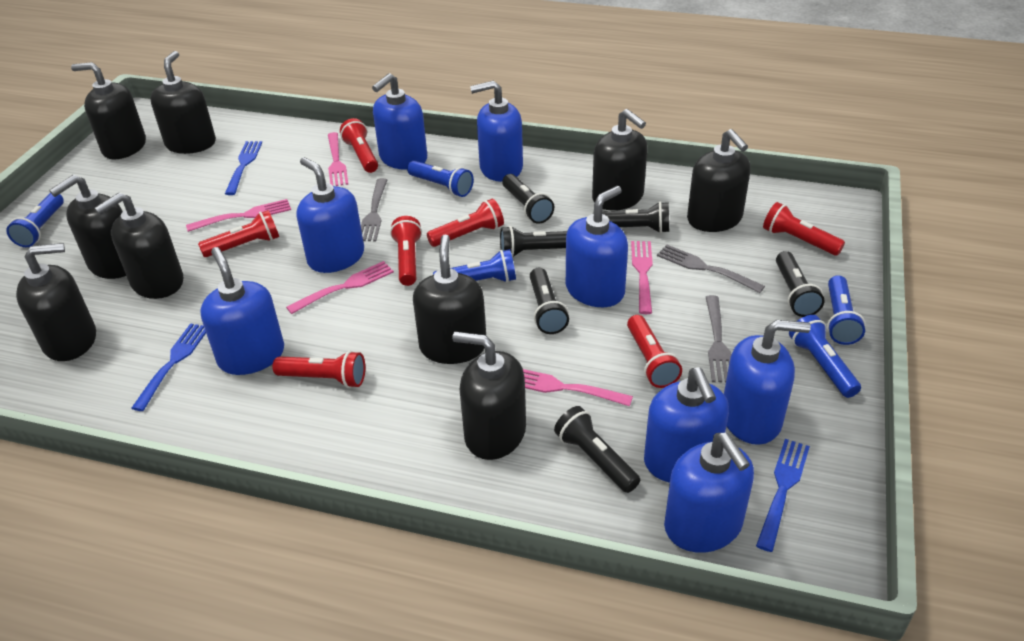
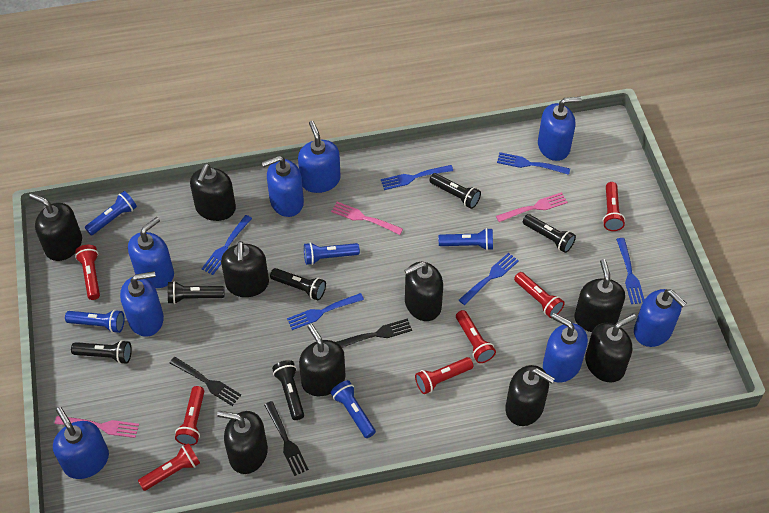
black fork: none = 0 -> [170,357,241,406] [264,401,309,476] [337,318,412,348] = 3
blue fork: [131,323,206,411] [225,141,262,195] [756,439,810,552] = 3 -> [201,215,252,275] [287,293,364,330] [381,165,453,190] [459,253,519,305] [497,152,570,175] [616,238,644,304] = 6
grey fork: [361,178,387,241] [657,245,765,293] [706,295,731,383] = 3 -> none = 0
pink fork: [186,199,291,232] [286,261,394,314] [328,132,348,186] [523,369,633,406] [631,241,653,314] = 5 -> [55,416,139,438] [331,202,403,235] [496,192,568,222] = 3

